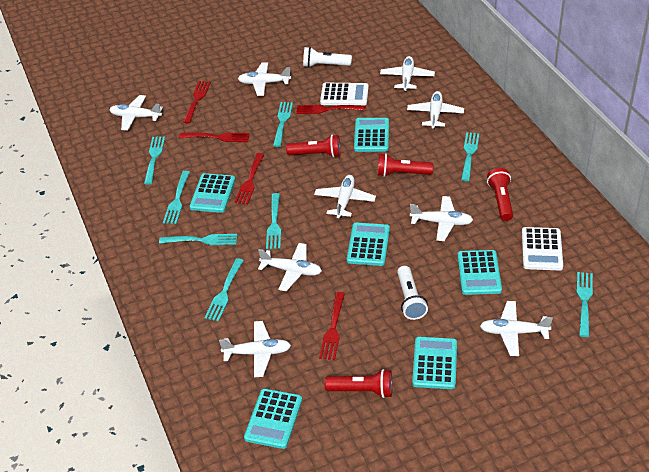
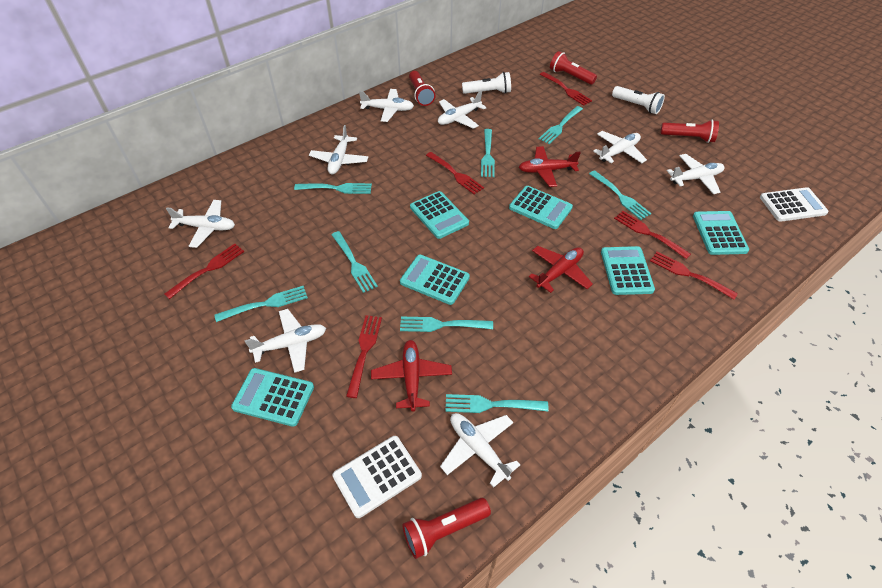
red fork: [179,133,250,142] [183,81,211,124] [235,153,264,205] [297,105,366,114] [319,292,345,360] = 5 -> [164,244,244,299] [346,315,382,398] [426,152,484,194] [540,72,592,106] [614,211,691,259] [650,251,738,299] = 6
red plane: none = 0 -> [371,340,452,411] [519,146,581,187] [529,246,593,293] = 3
white plane: [109,95,163,131] [219,321,291,377] [238,62,291,96] [258,243,322,291] [314,175,376,218] [380,56,435,92] [407,91,464,129] [410,196,473,241] [480,301,553,356] = 9 -> [166,200,235,248] [244,309,326,373] [309,125,368,174] [359,89,414,122] [438,91,486,129] [440,413,520,488] [593,131,647,163] [667,154,725,194] = 8

